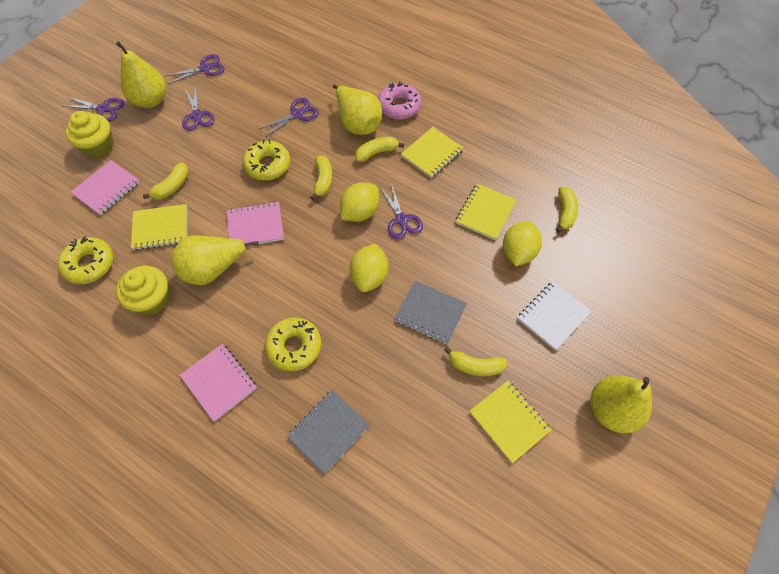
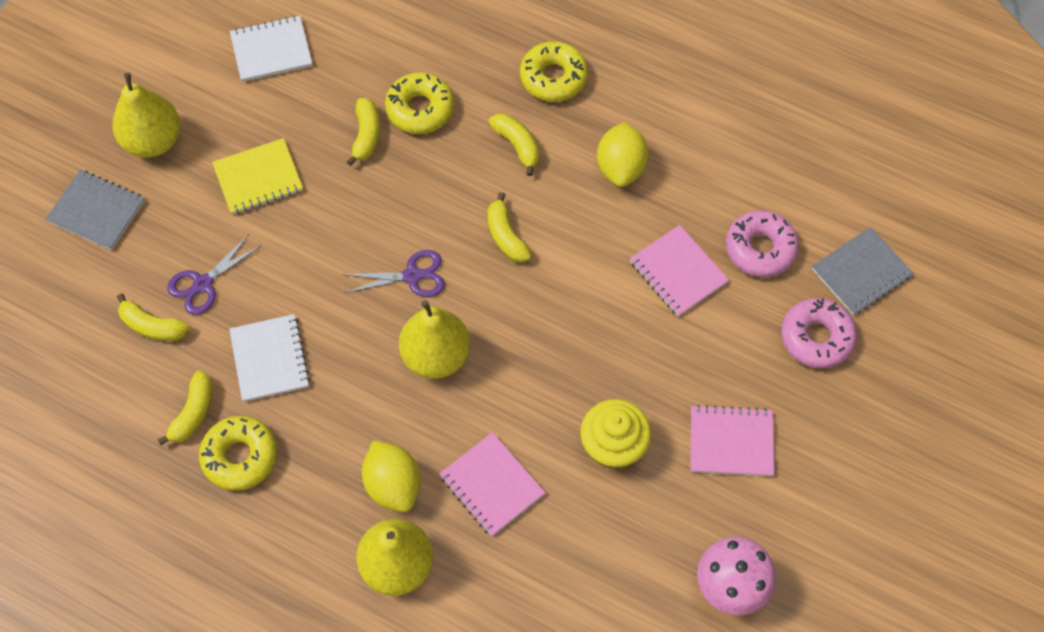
pink donut: [378,82,421,120] = 1 -> [726,211,799,277] [781,298,857,368] = 2
pink mushroom: none = 0 -> [697,537,776,615] = 1
purple scissors: [64,97,124,122] [166,54,224,84] [182,86,214,131] [260,98,319,137] [379,183,423,239] = 5 -> [167,234,262,315] [344,250,445,297] = 2
white notebook: [517,281,592,351] = 1 -> [229,314,310,402] [230,16,312,82] = 2
yellow cupcake: [65,111,114,158] [116,266,170,315] = 2 -> [580,399,652,469] = 1
yellow lemon: [340,182,379,222] [350,244,388,292] [503,221,542,266] = 3 -> [362,440,421,512] [597,122,648,187] = 2
yellow notebook: [131,204,187,250] [401,127,464,178] [456,184,517,240] [469,381,551,463] = 4 -> [212,138,303,215] = 1
yellow pear: [116,41,166,108] [171,235,259,285] [333,84,382,135] [591,375,652,433] = 4 -> [112,72,181,157] [356,519,433,596] [399,300,470,379] = 3

